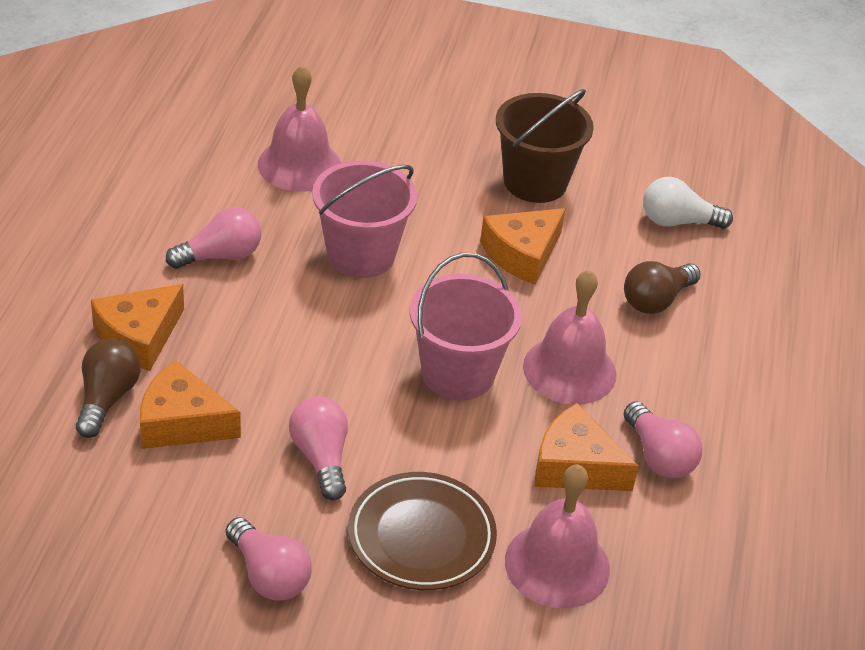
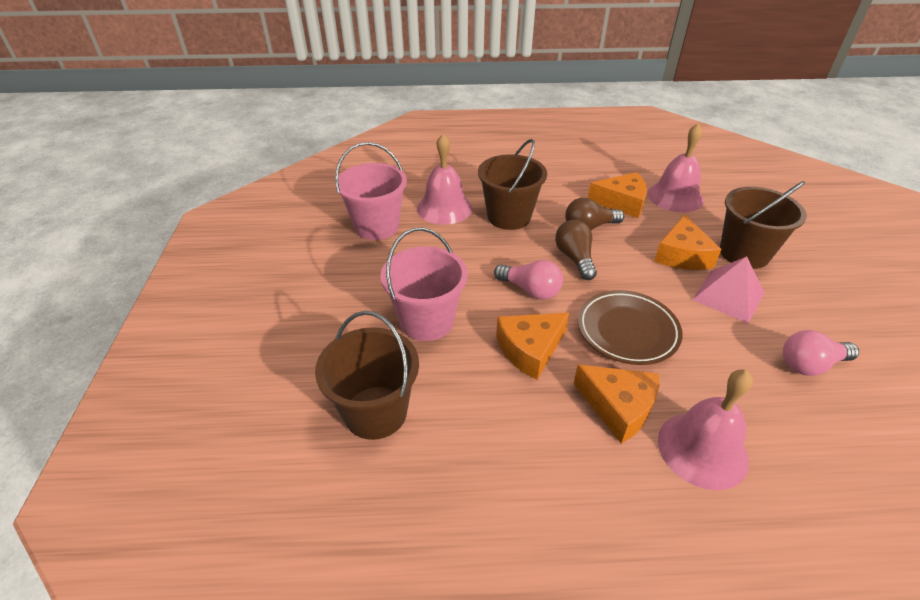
brown bucket: [496,89,594,203] = 1 -> [315,311,419,440] [478,139,547,230] [720,181,807,269] = 3
pink light bulb: [166,207,261,269] [226,517,311,601] [289,396,348,500] [624,401,702,478] = 4 -> [494,260,563,300] [783,330,859,376] = 2
pink pyramid: none = 0 -> [692,256,765,324] = 1
white light bulb: [643,177,733,229] = 1 -> none = 0

